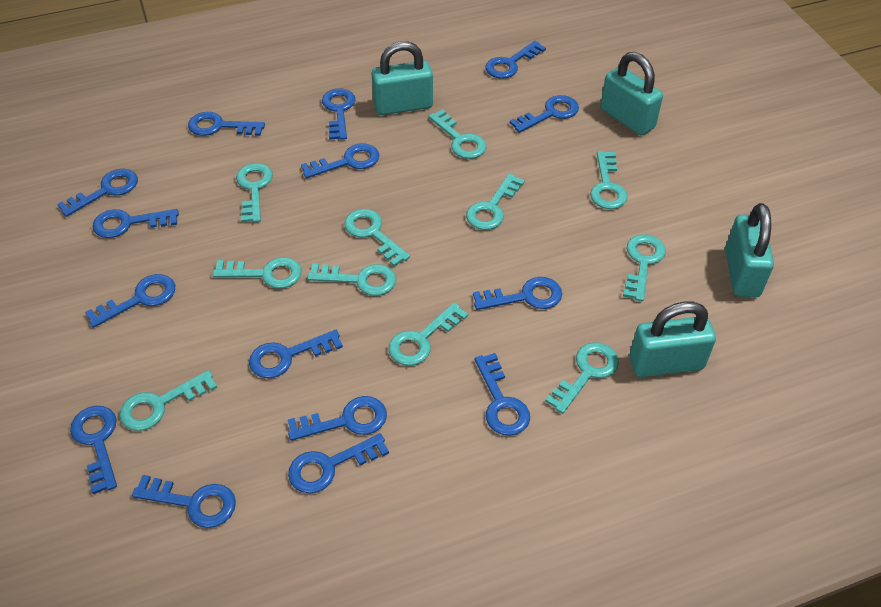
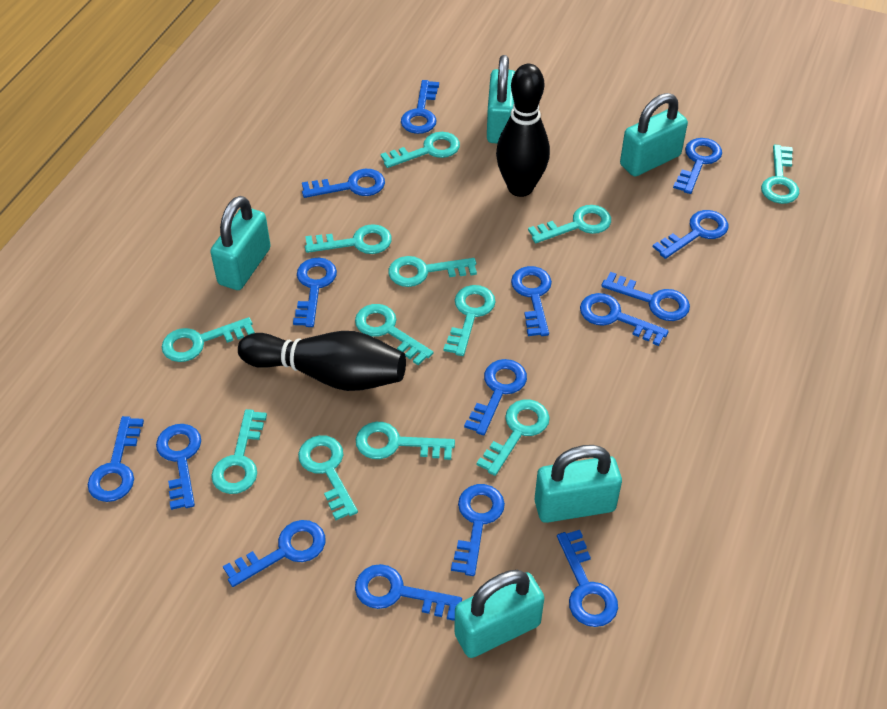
black bowling pin: none = 0 -> [238,331,406,391] [496,64,550,197] = 2
turquoise key: [119,370,217,431] [213,257,302,288] [236,163,273,222] [307,263,396,296] [344,209,410,267] [388,302,468,366] [428,109,486,159] [466,174,525,230] [545,342,619,414] [590,151,628,209] [623,234,666,301] = 11 -> [162,317,255,362] [211,409,267,494] [298,435,358,520] [305,224,392,254] [355,304,433,365] [356,422,455,460] [381,132,460,168] [388,256,477,287] [444,285,496,356] [477,399,550,476] [528,205,611,243] [761,145,799,204] = 12
turquoise padlock: [371,41,433,115] [600,52,663,135] [629,301,716,377] [725,203,774,297] = 4 -> [210,196,271,290] [454,570,544,658] [487,55,515,144] [535,445,622,523] [620,93,688,177] = 5

